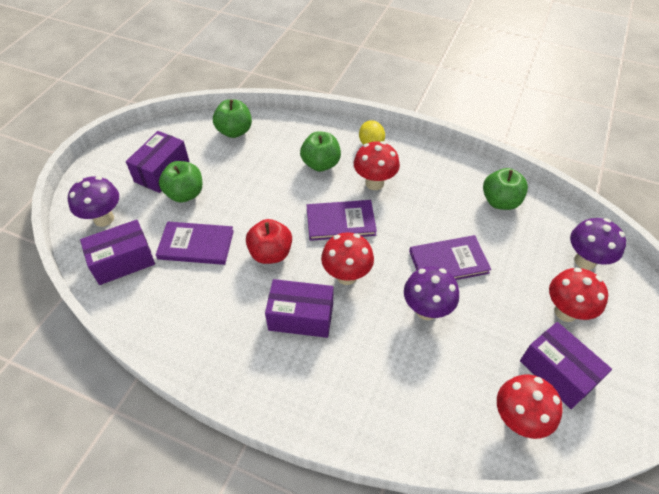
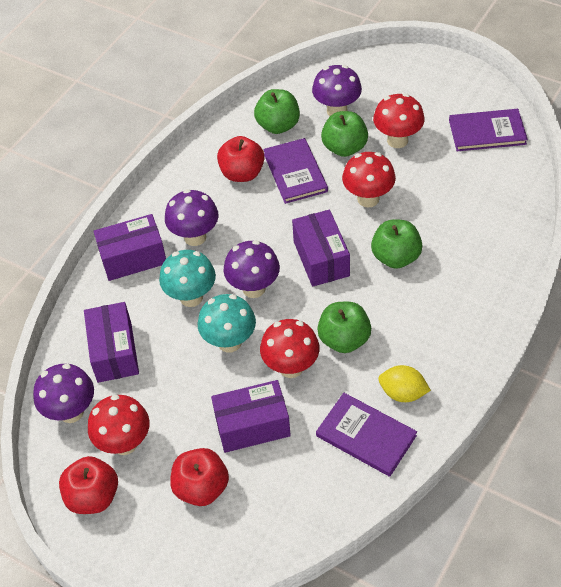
purple mushroom: [68,176,119,227] [404,266,459,320] [570,218,626,270] = 3 -> [33,364,94,423] [165,189,219,246] [224,240,280,298] [312,65,362,116] = 4
red apple: [246,219,292,264] = 1 -> [59,456,118,514] [170,448,229,506] [217,136,265,182] = 3
turquoise mushroom: none = 0 -> [159,250,216,307] [198,294,256,353] = 2

